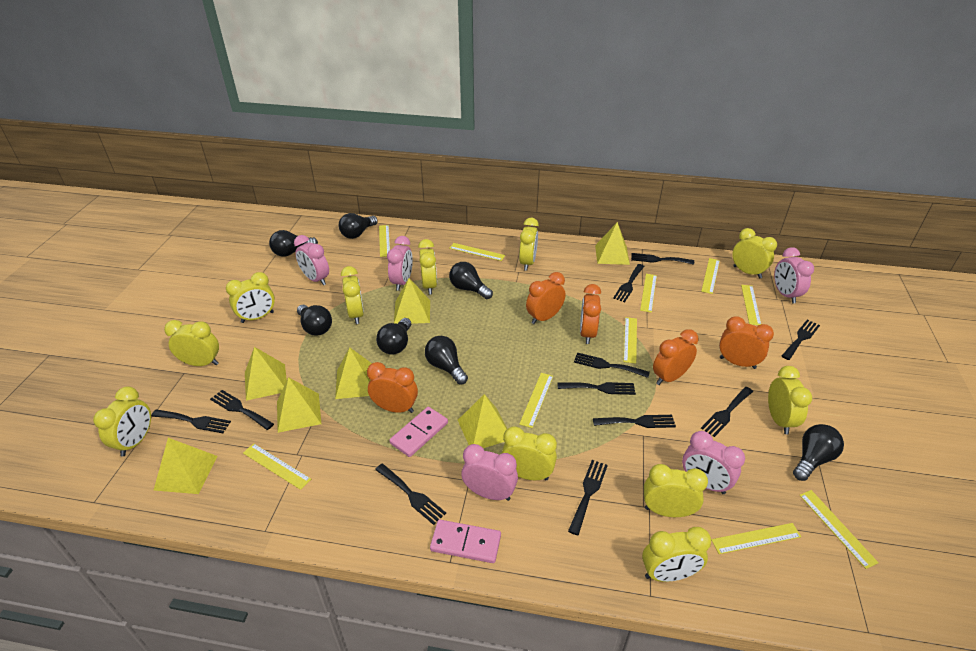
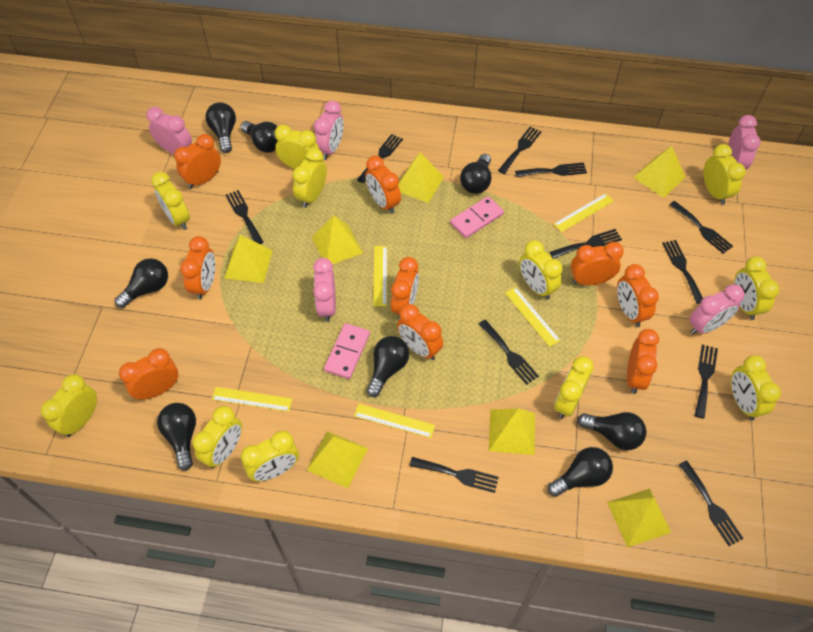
black light bulb: [269,230,318,256] [297,305,332,336] [339,213,378,239] [376,318,411,355] [425,336,468,385] [449,262,493,299] [793,424,844,481] = 7 -> [115,258,168,308] [157,403,196,471] [205,102,236,153] [241,121,278,152] [367,336,409,397] [460,154,491,194] [548,447,613,497] [578,412,647,450] = 8
orange clock: [367,362,418,413] [526,272,566,324] [580,284,601,344] [653,329,698,385] [719,316,774,369] = 5 -> [119,348,178,400] [174,134,221,188] [180,236,215,300] [365,156,401,214] [391,257,419,319] [397,304,443,360] [571,242,624,285] [617,264,659,327] [627,329,659,394] = 9
yellow ruler: [243,443,311,490] [379,225,390,257] [449,243,505,261] [519,373,553,428] [624,317,637,364] [640,274,657,313] [701,258,720,294] [711,523,801,554] [741,285,761,325] [799,490,879,569] = 10 -> [212,387,292,412] [354,404,435,438] [373,246,387,306] [505,287,561,347] [553,193,614,232] = 5

